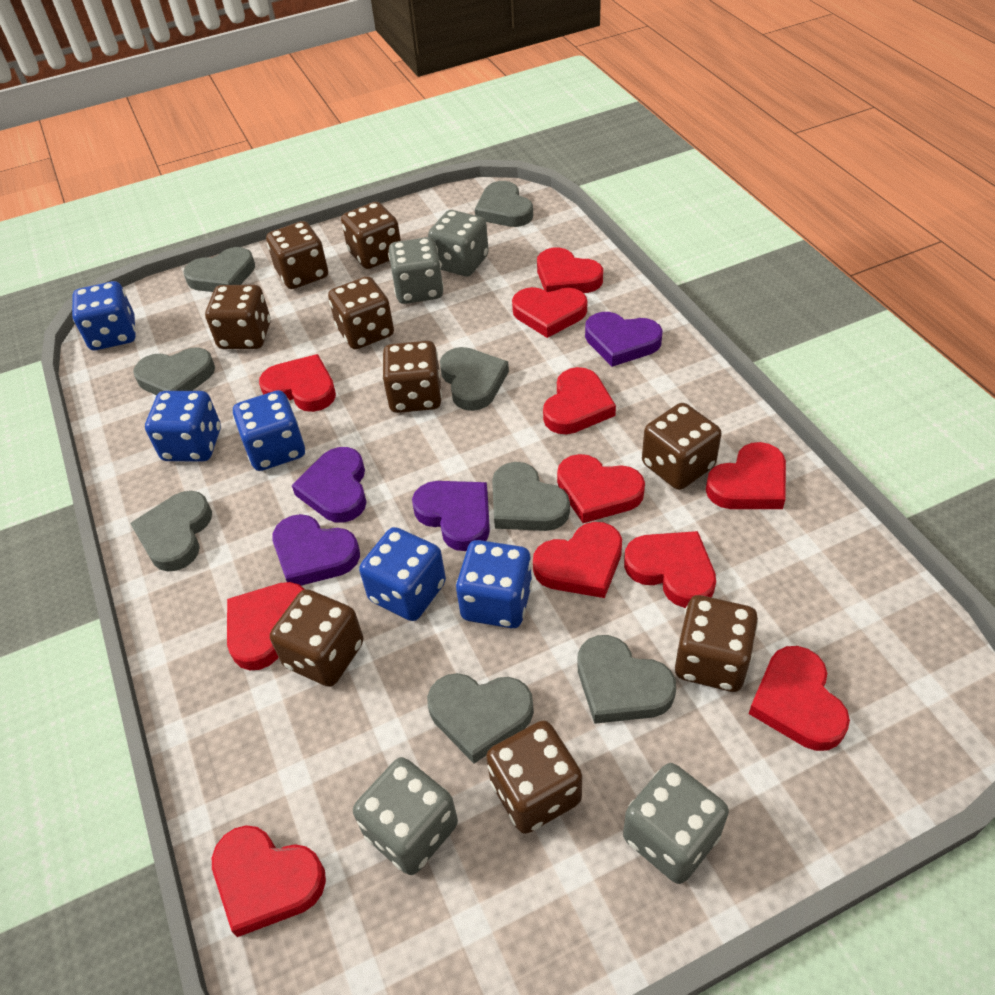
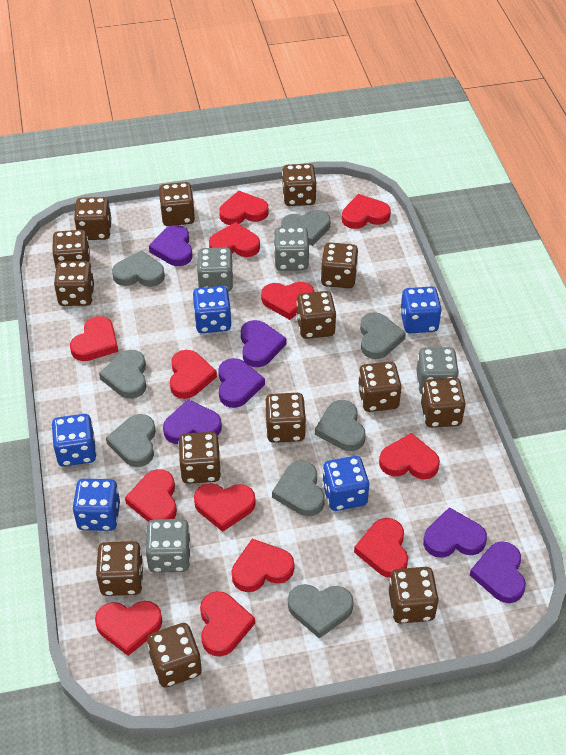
brown dice: [205,285,271,349] [266,221,328,289] [270,589,364,687] [328,276,394,349] [341,202,401,269] [382,341,442,413] [486,720,582,834] [642,403,722,490] [675,595,758,692] = 9 -> [52,230,90,269] [54,261,94,306] [74,197,112,240] [96,541,143,596] [147,623,202,687] [159,182,195,226] [178,432,221,484] [265,393,306,443] [282,164,316,206] [296,291,336,339] [321,242,358,288] [358,362,402,412] [389,567,439,624] [421,378,466,428] = 14
purple heart: [272,514,360,586] [291,447,366,523] [412,481,490,551] [585,312,663,367] = 4 -> [149,225,192,266] [163,399,222,444] [218,358,265,408] [241,320,286,367] [423,507,487,558] [470,541,526,603] = 6
red heart: [212,825,326,937] [227,582,304,670] [259,354,336,412] [512,287,587,338] [533,522,622,598] [537,247,603,293] [543,367,616,434] [557,454,645,523] [624,531,716,608] [706,442,786,509] [749,646,850,751] = 11 -> [70,316,118,361] [95,601,162,656] [125,469,177,522] [170,350,217,399] [194,483,256,532] [200,591,255,657] [209,222,260,257] [219,191,268,225] [232,539,294,592] [261,282,314,320] [342,194,391,229] [354,518,408,578] [379,433,440,479] = 13

